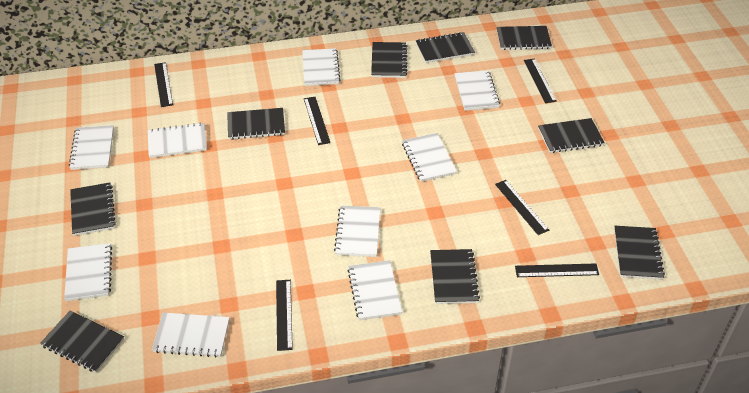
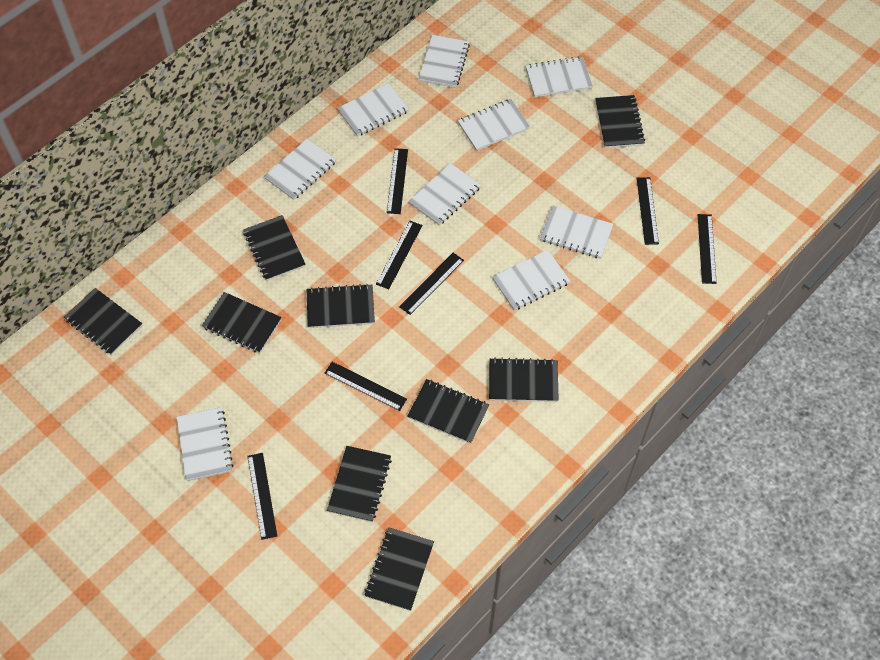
black ruler: [154,62,173,107] [276,280,293,351] [304,97,330,145] [495,180,549,235] [515,263,599,277] [524,59,557,103] = 6 -> [247,453,277,540] [324,362,407,411] [376,221,423,289] [387,148,408,214] [399,253,464,315] [637,177,659,245] [698,214,717,284] = 7

